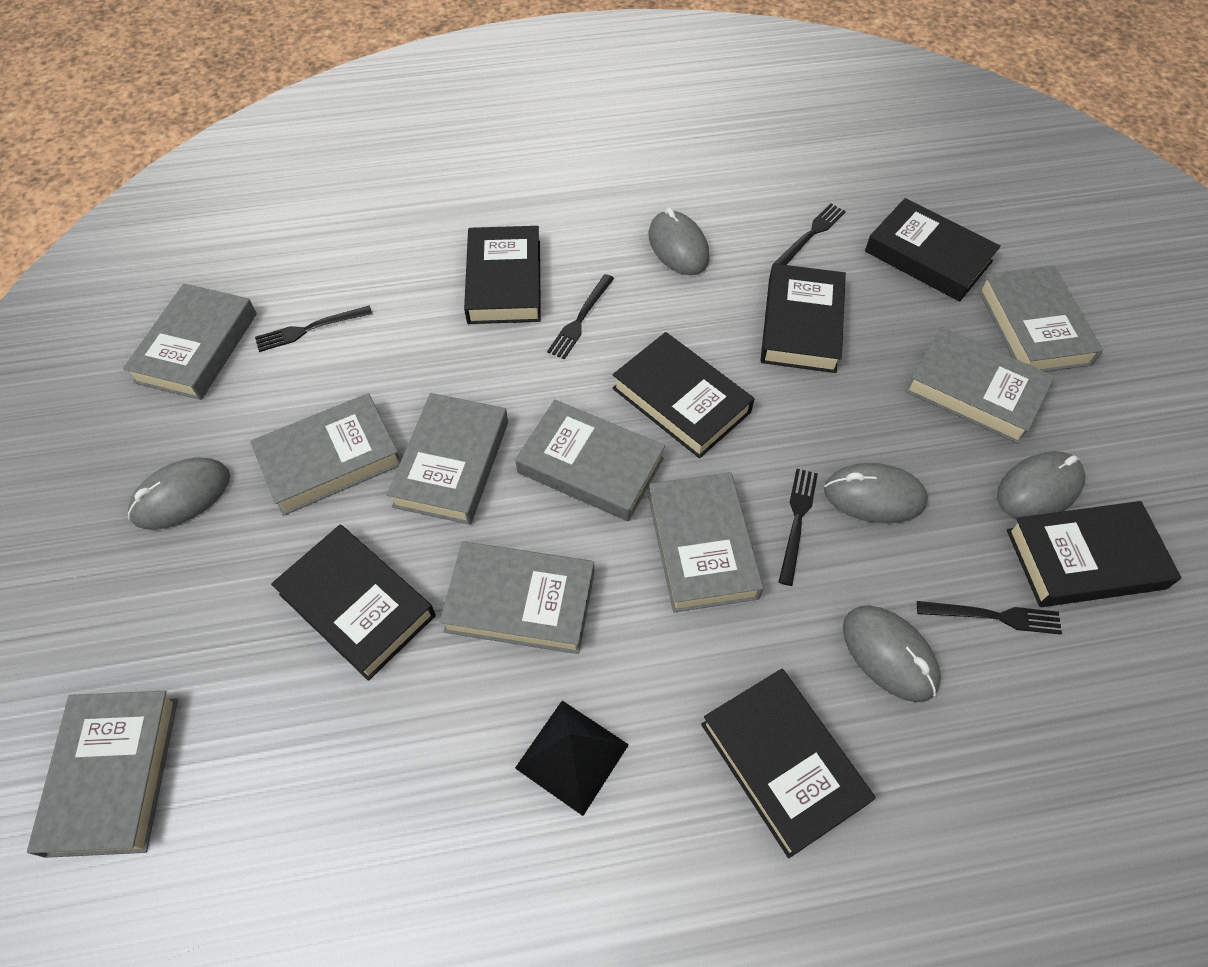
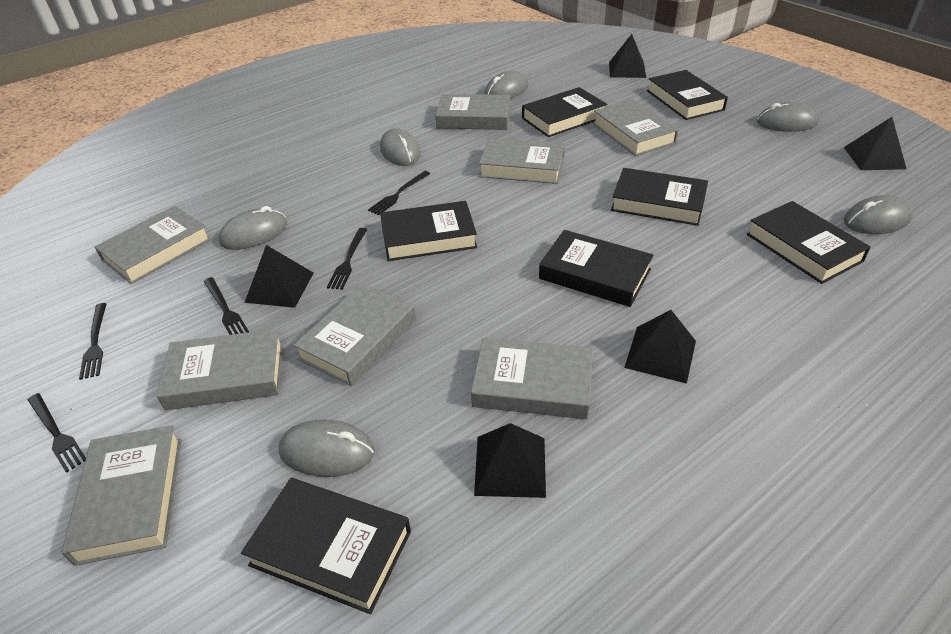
black pyramid: [515,701,629,816] = 1 -> [244,245,313,308] [474,423,546,498] [609,34,646,78] [624,310,696,384] [844,117,906,170] = 5
grey book: [27,691,178,858] [123,283,257,400] [250,393,401,516] [387,393,508,525] [439,541,594,654] [515,399,665,521] [648,472,764,612] [905,327,1054,444] [978,265,1103,372] = 9 -> [62,425,181,566] [95,206,211,284] [156,329,283,410] [293,283,416,386] [436,94,511,130] [471,338,593,419] [479,137,565,184] [593,100,678,156] = 8
grey mouse: [128,457,230,530] [649,208,710,275] [824,463,928,523] [843,605,941,702] [997,451,1085,518] = 5 -> [219,206,287,250] [278,419,374,477] [380,128,421,166] [484,71,528,99] [757,102,818,132] [844,195,913,234] = 6

